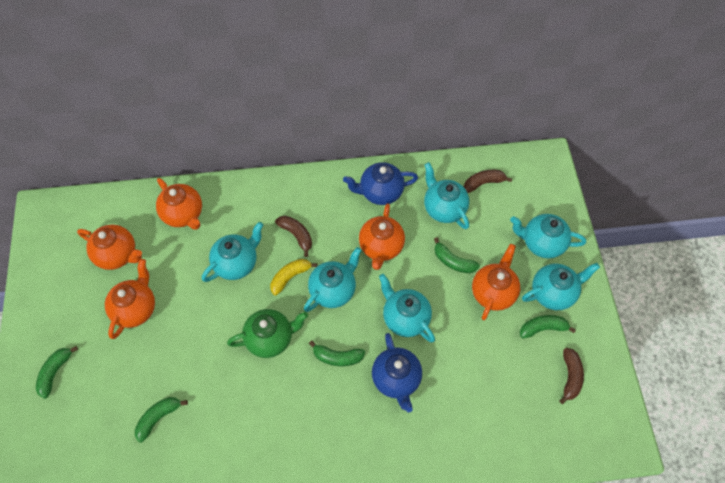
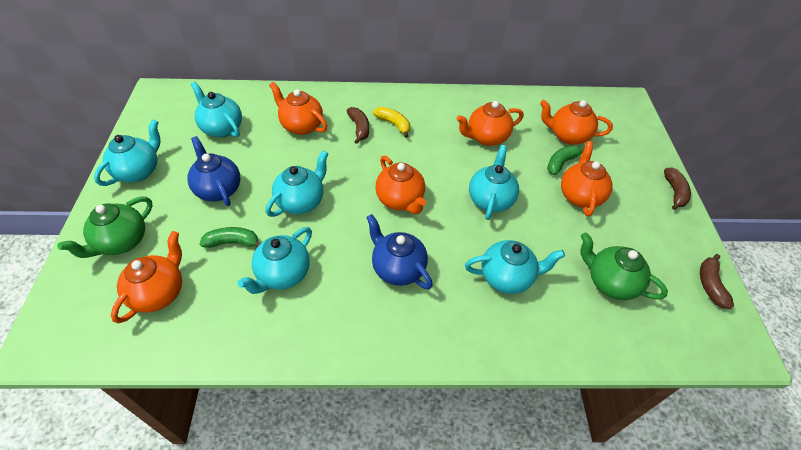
green banana: [36,346,78,399] [135,397,188,442] [309,340,365,366] [434,237,480,273] [520,315,576,338] = 5 -> [200,227,260,248] [547,145,584,175] = 2
green teapot: [227,309,308,358] = 1 -> [57,197,153,258] [580,232,668,300] = 2
orange teapot: [77,225,142,270] [105,259,155,339] [156,178,202,230] [359,203,405,270] [472,244,520,320] = 5 -> [111,231,182,324] [269,82,327,135] [375,156,426,214] [456,101,524,146] [540,100,613,145] [561,141,613,217] = 6

